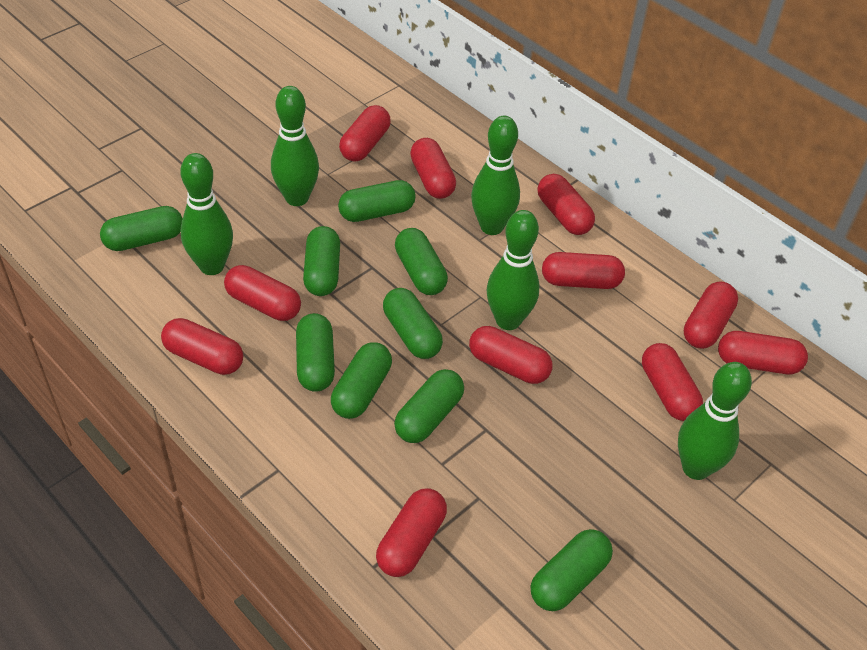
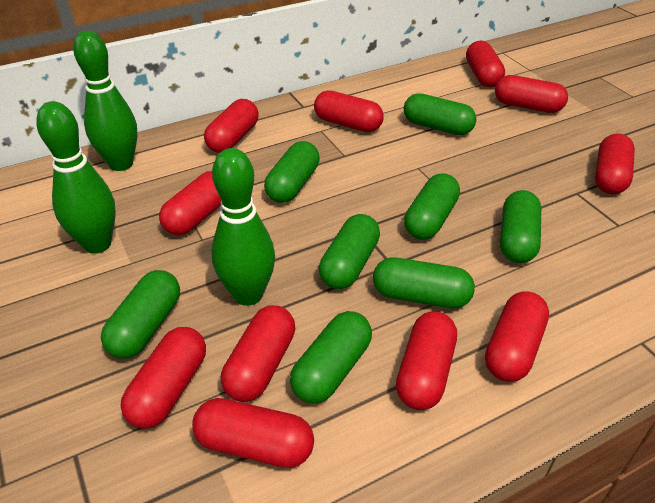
green bowling pin: [180,153,233,275] [271,86,319,206] [471,116,520,235] [487,210,540,330] [678,362,752,480] = 5 -> [36,102,116,254] [73,31,137,171] [212,148,275,306] = 3
green capsule: [100,206,183,251] [296,313,335,392] [303,226,340,296] [331,342,392,419] [338,180,416,222] [383,288,443,359] [394,369,464,443] [395,228,448,295] [531,529,613,611] = 9 -> [101,270,180,359] [264,141,320,203] [290,311,372,404] [319,214,380,289] [373,257,475,308] [404,93,476,135] [404,173,460,240] [500,190,541,263] = 8

